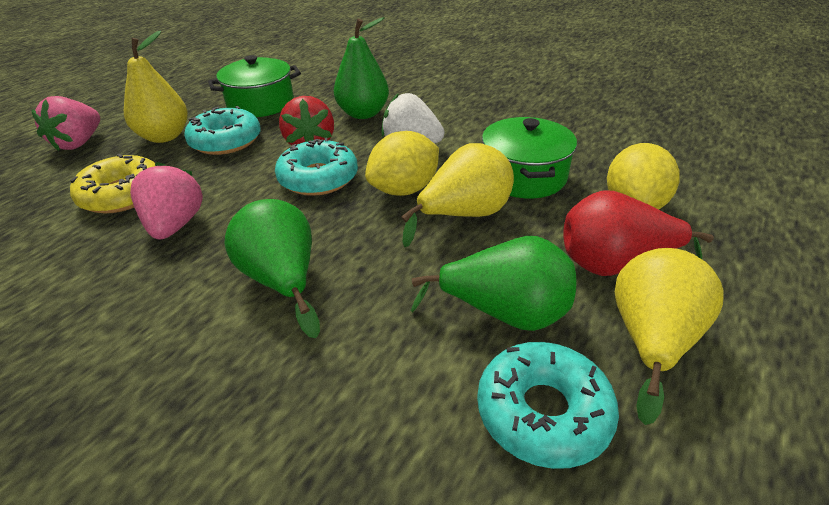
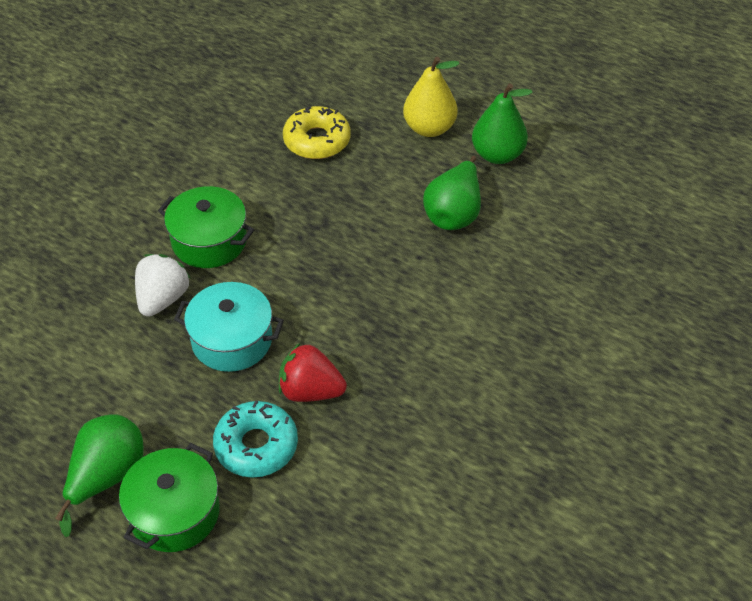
pink strawberry: [32,96,100,151] [130,162,203,239] = 2 -> none = 0
red pear: [563,190,714,276] = 1 -> none = 0
turquoise donut: [184,106,261,155] [275,137,358,196] [477,342,619,469] = 3 -> [213,401,298,478] = 1
turquoise pot: none = 0 -> [174,282,284,372] = 1
yellow lemon: [365,131,439,196] [607,143,680,209] = 2 -> none = 0
yellow pear: [124,31,188,143] [401,143,514,247] [615,248,724,425] = 3 -> [403,56,459,137] = 1

